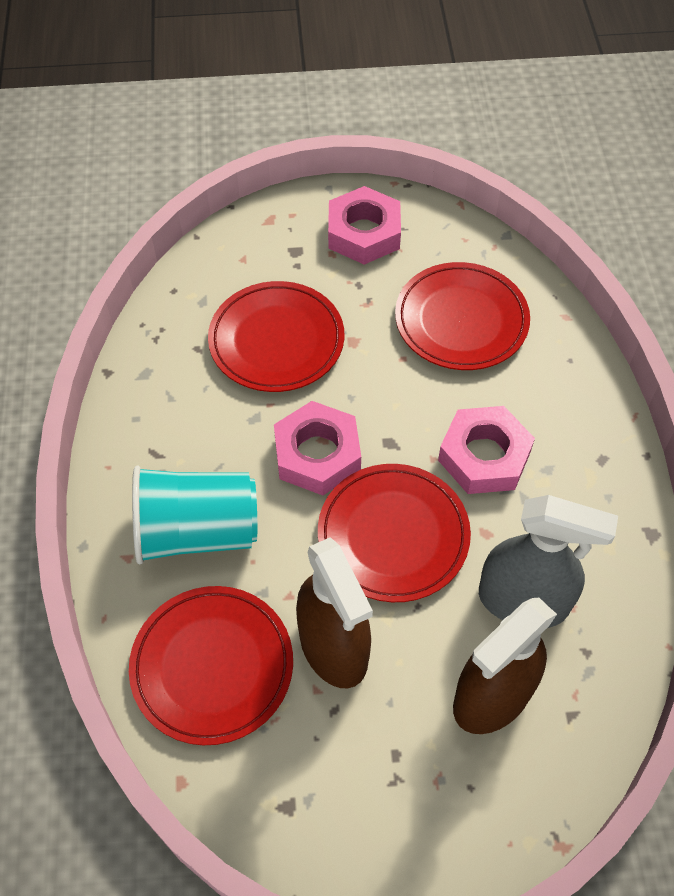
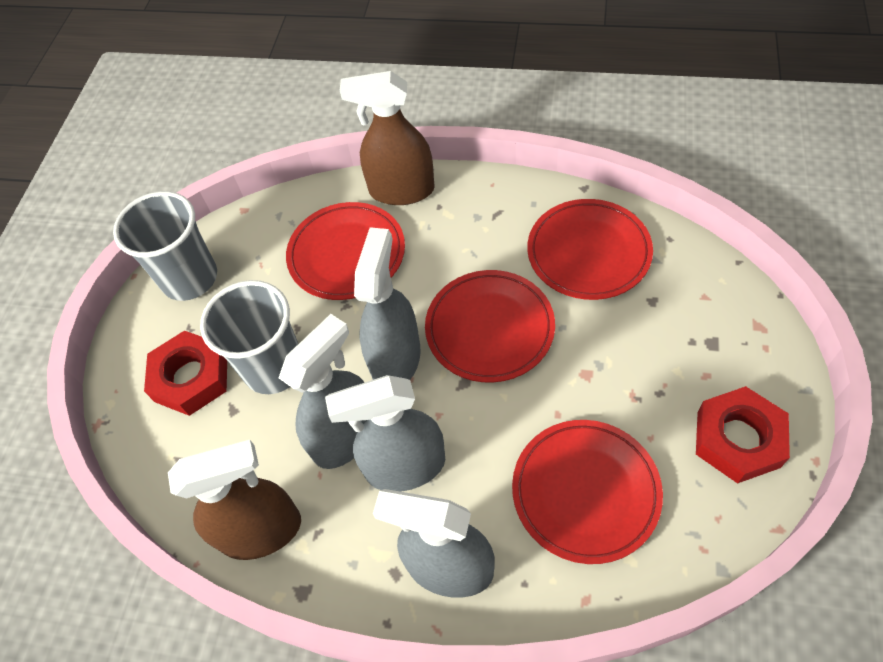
grey cup: none = 0 -> [113,191,217,301] [200,280,298,394] = 2
grey spray bottle: [479,495,618,628] = 1 -> [279,314,367,469] [325,375,445,492] [354,227,421,380] [373,489,495,598] = 4
pink nut: [274,401,361,495] [328,186,401,265] [438,406,535,494] = 3 -> none = 0
red nut: none = 0 -> [144,331,227,416] [696,386,790,484] = 2
turquoise cup: [132,465,257,564] = 1 -> none = 0

